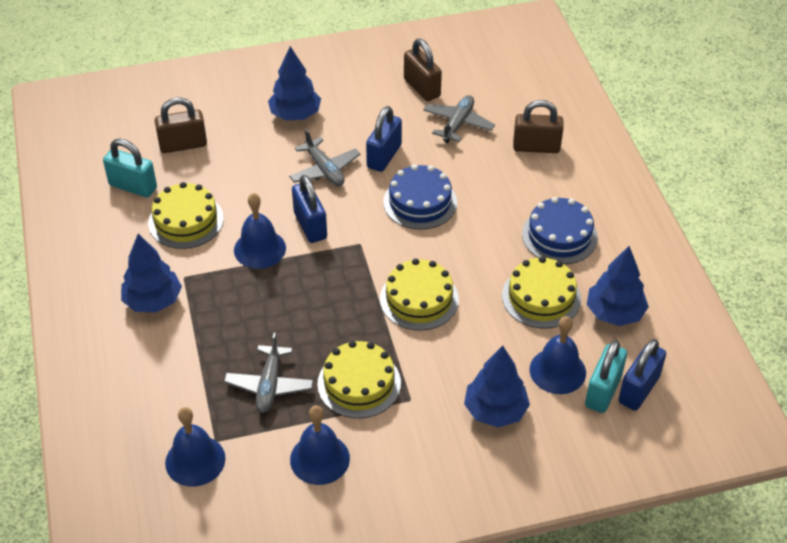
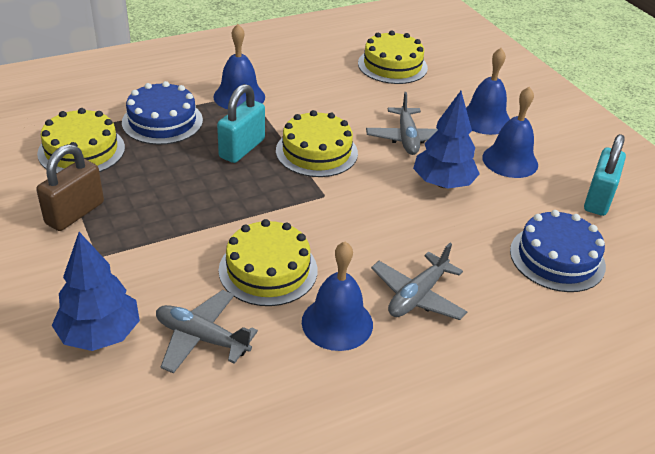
blue padlock: [292,175,327,243] [366,106,402,172] [618,339,666,411] = 3 -> none = 0
blue tree: [121,234,182,313] [268,46,321,121] [464,345,530,427] [587,246,649,326] = 4 -> [52,232,140,351] [413,91,480,189] = 2
brown padlock: [155,97,207,153] [404,39,442,101] [513,100,564,153] = 3 -> [36,144,104,231] = 1

